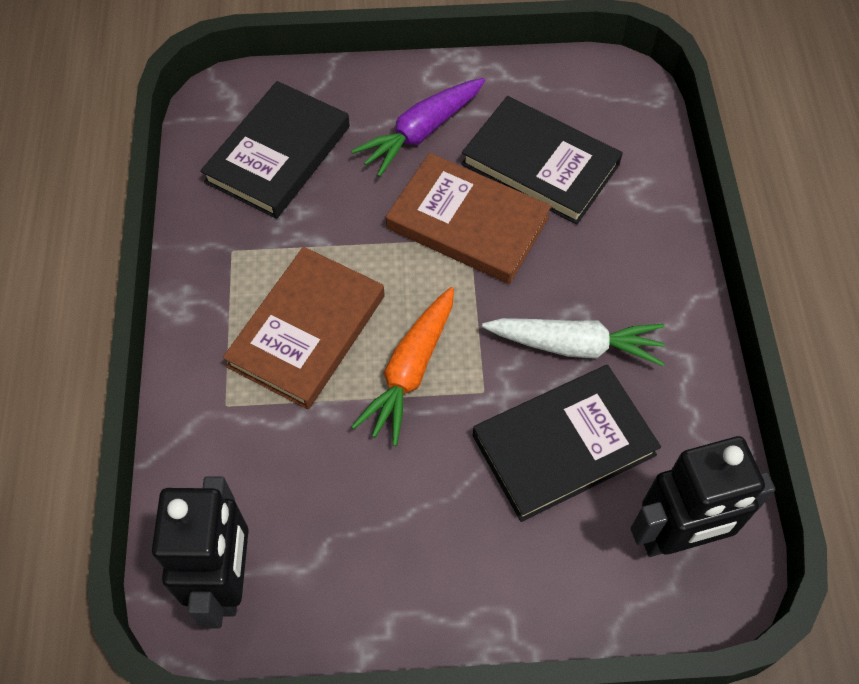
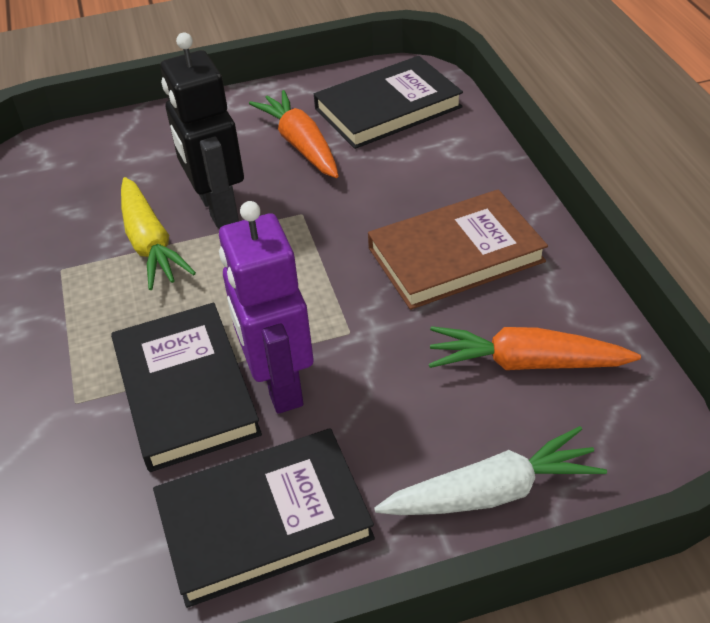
black robot: [152,476,249,629] [631,436,775,557] = 2 -> [160,33,244,228] = 1
brown book: [223,247,385,410] [386,153,551,284] = 2 -> [368,190,548,310] = 1
orange carrot: [351,287,454,446] = 1 -> [249,90,338,178] [429,326,641,370] = 2
purple carrot: [351,78,485,177] = 1 -> none = 0
purple robot: none = 0 -> [219,201,314,414] = 1
yellow carrot: none = 0 -> [121,177,196,290] = 1

